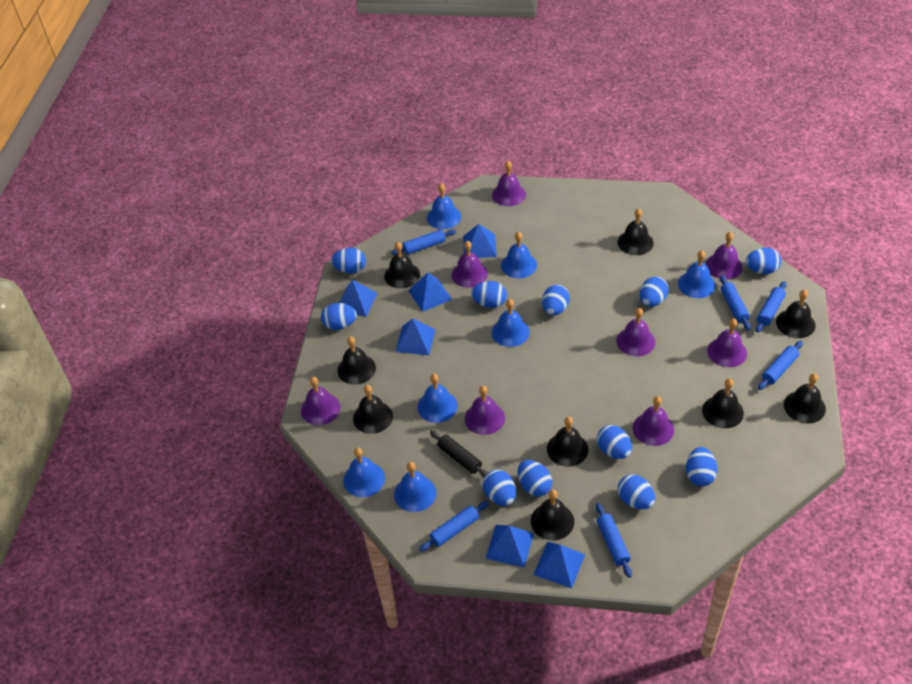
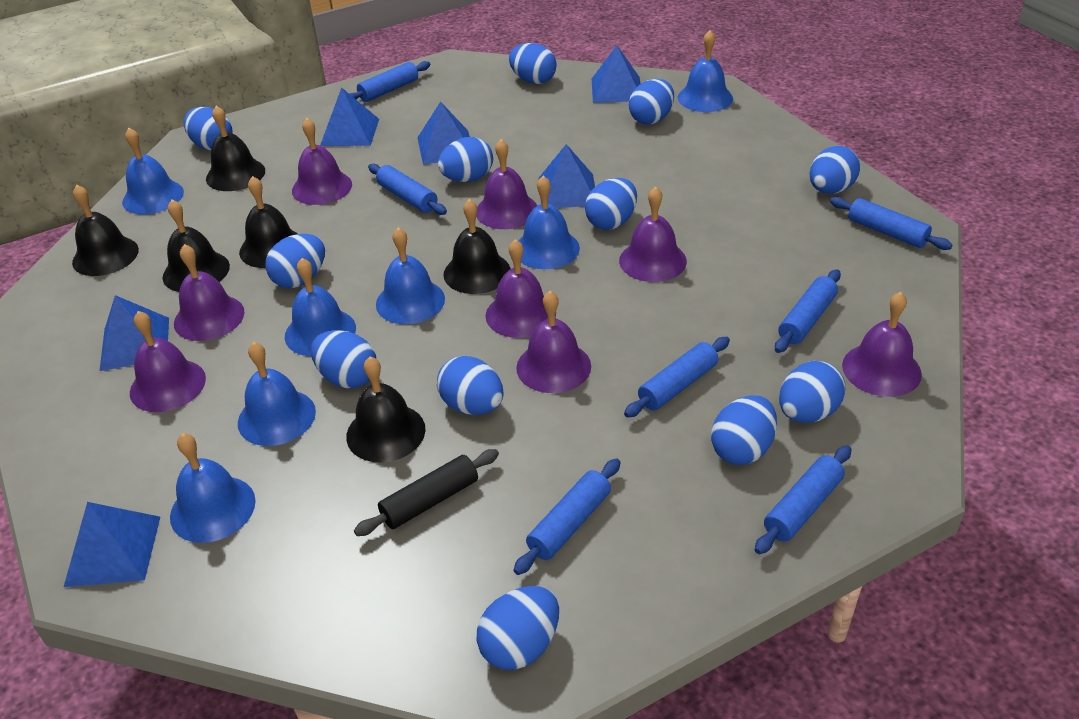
black bell: [337,336,376,385] [353,385,393,434] [384,242,420,289] [531,490,574,540] [547,417,588,467] [618,208,654,255] [702,379,744,428] [776,289,815,338] [784,373,826,423] = 9 -> [72,185,139,276] [163,200,230,292] [206,106,265,191] [239,176,298,268] [346,357,425,462] [444,199,511,294] = 6
blue egg: [321,303,357,330] [331,248,366,273] [471,281,507,308] [483,470,516,506] [518,460,552,496] [542,284,570,315] [597,425,632,459] [618,474,655,509] [639,276,669,307] [686,447,717,486] [746,248,782,274] = 11 -> [184,107,233,151] [265,234,325,288] [311,330,376,388] [437,356,504,415] [438,137,493,182] [477,586,559,670] [509,43,557,84] [585,178,637,230] [629,79,674,125] [711,395,777,465] [779,361,845,423] [810,146,860,194] = 12
blue rolling pin: [391,229,456,255] [419,501,489,552] [596,503,632,578] [720,275,751,331] [756,281,787,332] [758,341,803,390] = 6 -> [349,61,430,102] [368,164,447,215] [514,458,621,575] [624,337,730,417] [755,445,851,554] [775,269,841,353] [830,197,953,250] = 7

